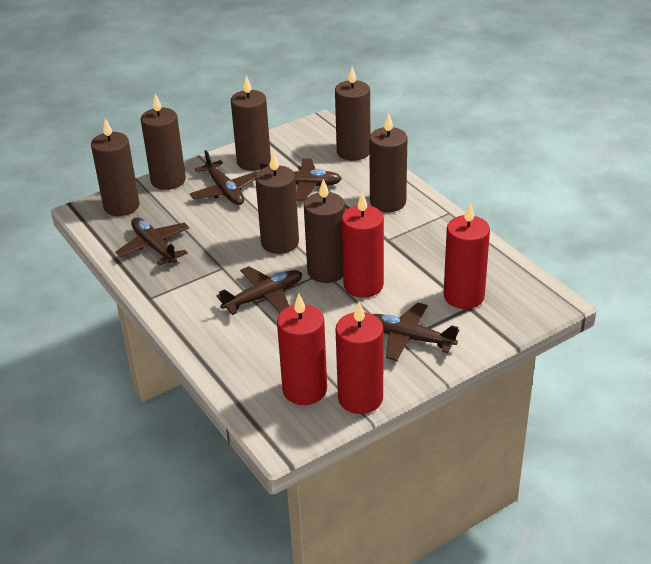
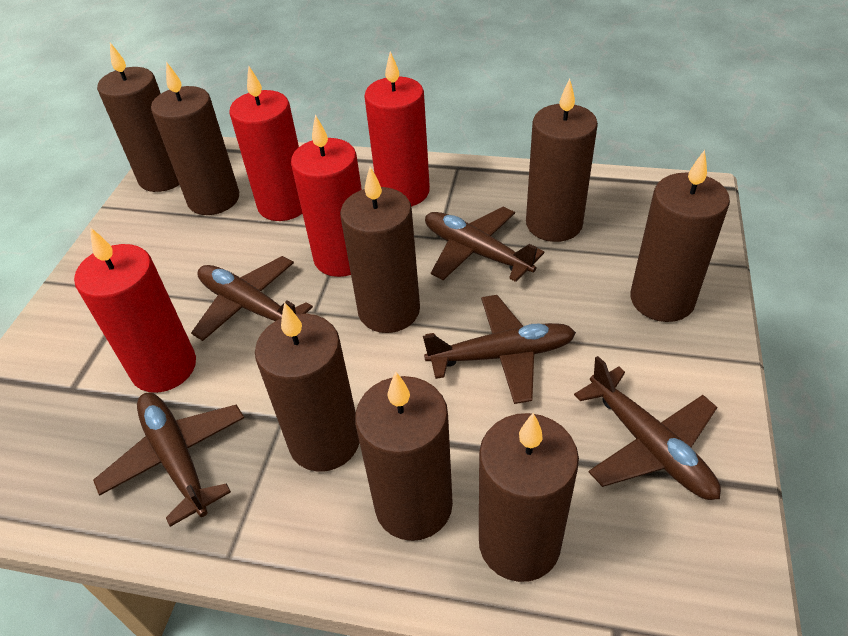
brown candle: [91,118,140,216] [141,94,186,190] [231,76,271,171] [255,152,299,254] [304,179,345,283] [335,66,370,161] [369,113,408,212] = 7 -> [97,43,179,192] [151,62,239,215] [255,302,359,472] [340,167,420,333] [355,371,453,541] [479,413,579,582] [526,78,598,242] [630,150,730,322] = 8

